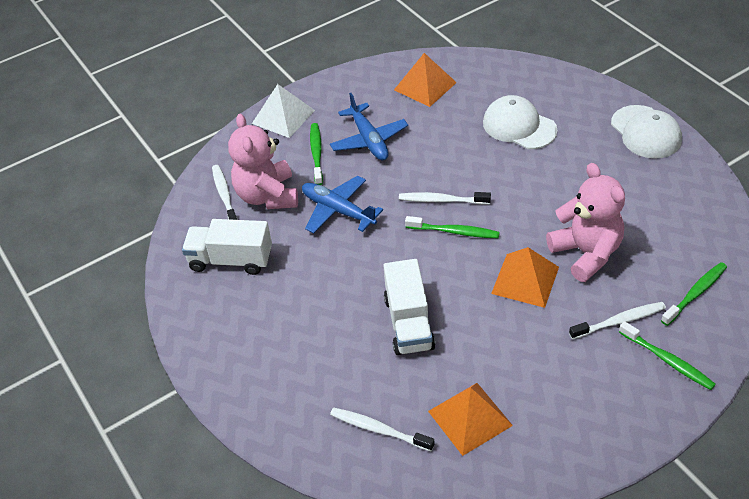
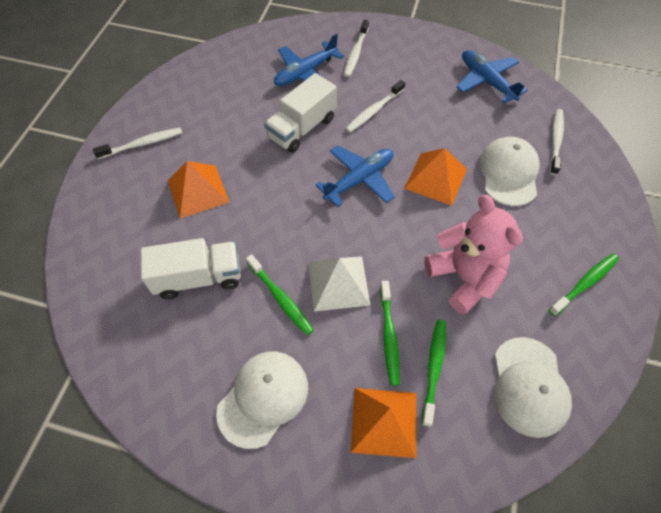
blue plane: [302,176,383,233] [330,93,408,161] = 2 -> [274,33,344,86] [316,146,395,207] [456,50,528,103] = 3
pink teddy bear: [228,114,298,209] [546,163,625,282] = 2 -> [424,195,523,314] = 1
white cap: [483,95,558,149] [611,105,682,159] = 2 -> [216,351,308,449] [479,137,540,206] [494,337,572,438] = 3

